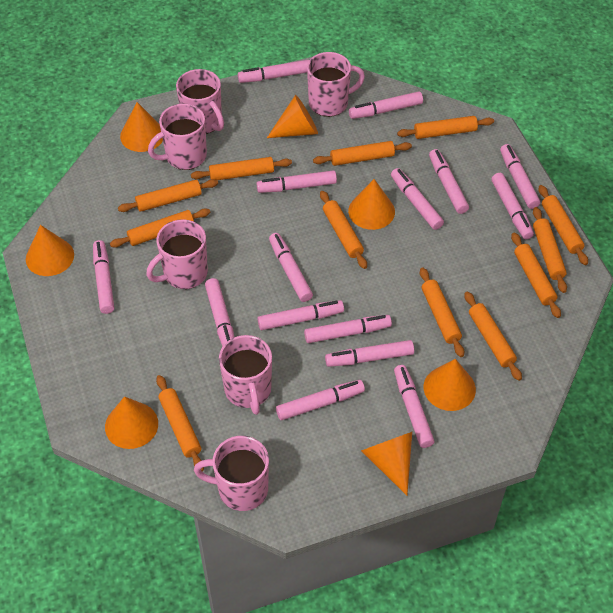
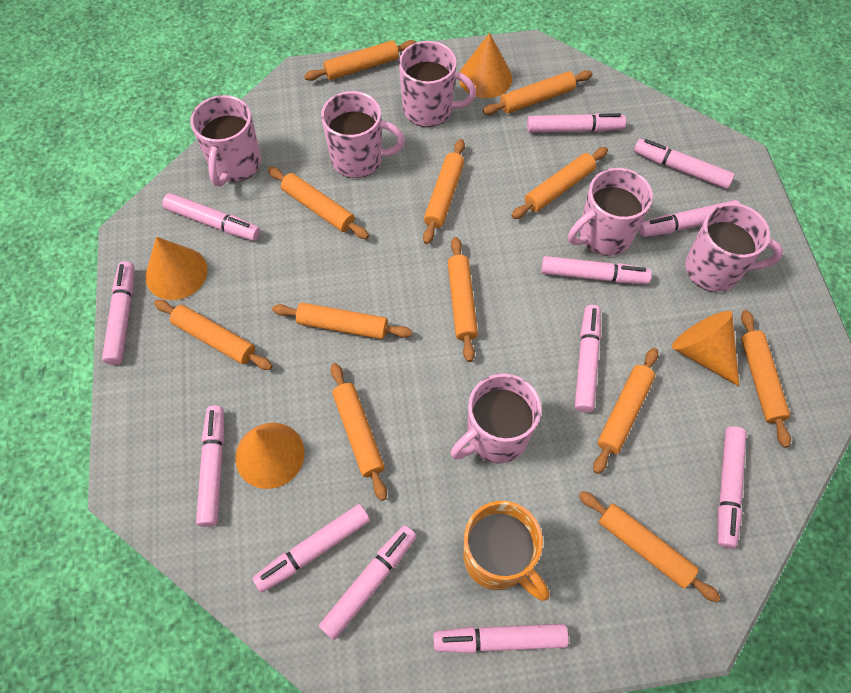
orange cone: [26,225,74,276] [105,396,158,449] [120,102,163,152] [267,95,318,138] [348,179,395,230] [361,432,412,496] [424,359,476,411] = 7 -> [145,237,207,300] [236,423,305,489] [459,33,512,98] [672,311,739,386] = 4
orange mug: none = 0 -> [464,501,549,601] = 1
pink marker: [93,240,114,314] [205,278,234,347] [238,60,309,83] [256,170,337,193] [257,300,344,330] [269,233,313,302] [276,380,365,420] [304,315,392,343] [325,340,414,367] [349,91,423,119] [391,168,444,230] [394,365,434,448] [429,149,469,214] [491,173,534,239] [500,144,540,209] = 15 -> [102,261,134,365] [162,193,260,241] [196,406,224,527] [253,504,370,592] [319,525,417,640] [433,624,569,653] [527,113,626,133] [541,256,652,284] [575,305,601,412] [634,139,735,189] [639,200,740,237] [718,426,747,549] = 12

